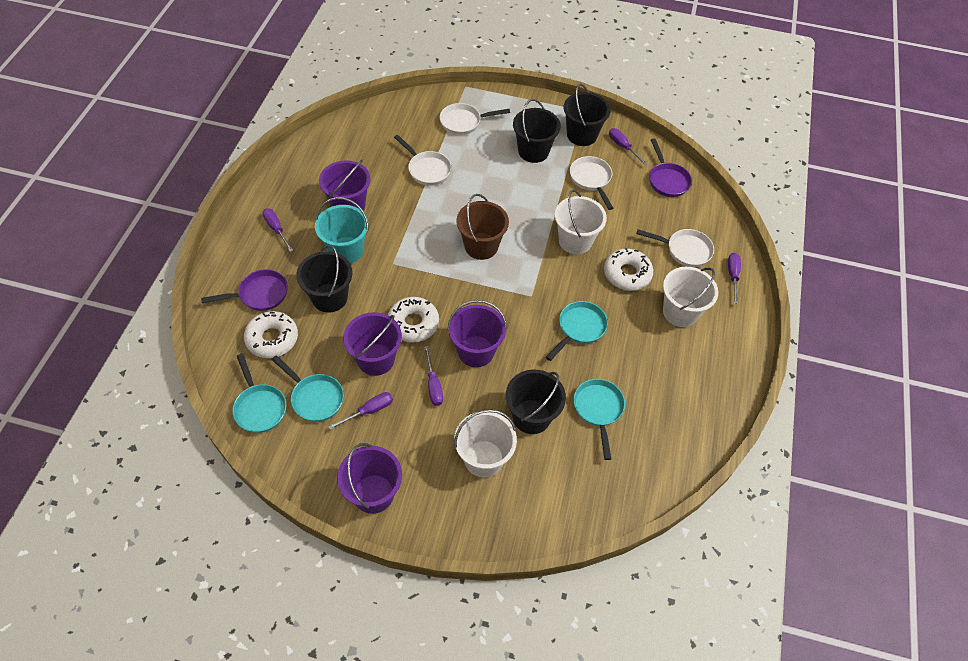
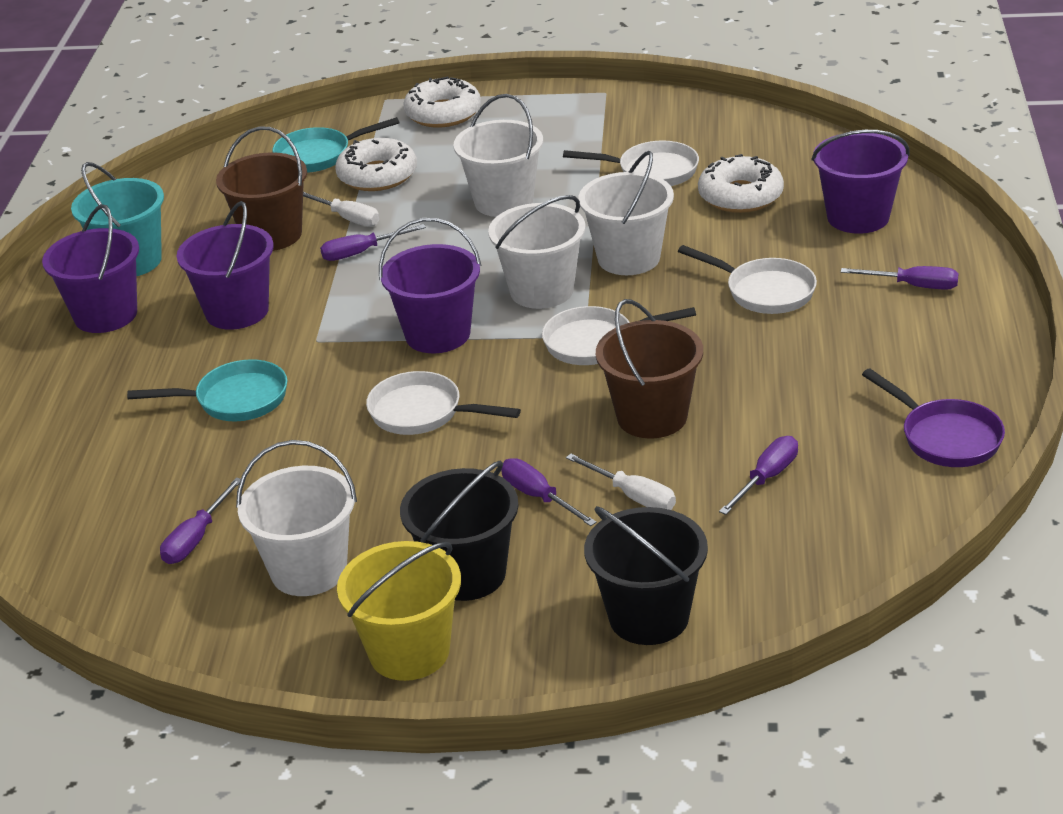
black bucket: [296,245,353,313] [506,370,566,434] [513,99,561,163] [564,84,611,146] = 4 -> [400,460,518,601] [584,506,708,645] = 2
brown bucket: [456,194,509,260] = 1 -> [216,126,307,251] [596,299,703,438] = 2
purple pan: [201,269,288,311] [649,138,692,197] = 2 -> [862,368,1005,467] = 1
turquoise pan: [232,354,286,433] [272,355,344,422] [546,301,608,361] [574,379,625,460] = 4 -> [127,359,287,422] [273,117,400,172] = 2
white bucket: [454,409,517,477] [555,190,607,254] [663,267,718,327] = 3 -> [236,440,357,596] [454,94,543,217] [488,195,586,309] [579,151,674,275] = 4
white screwdriver: none = 0 -> [303,192,380,227] [566,454,676,510] = 2
yellow bucket: none = 0 -> [337,541,461,681] = 1

